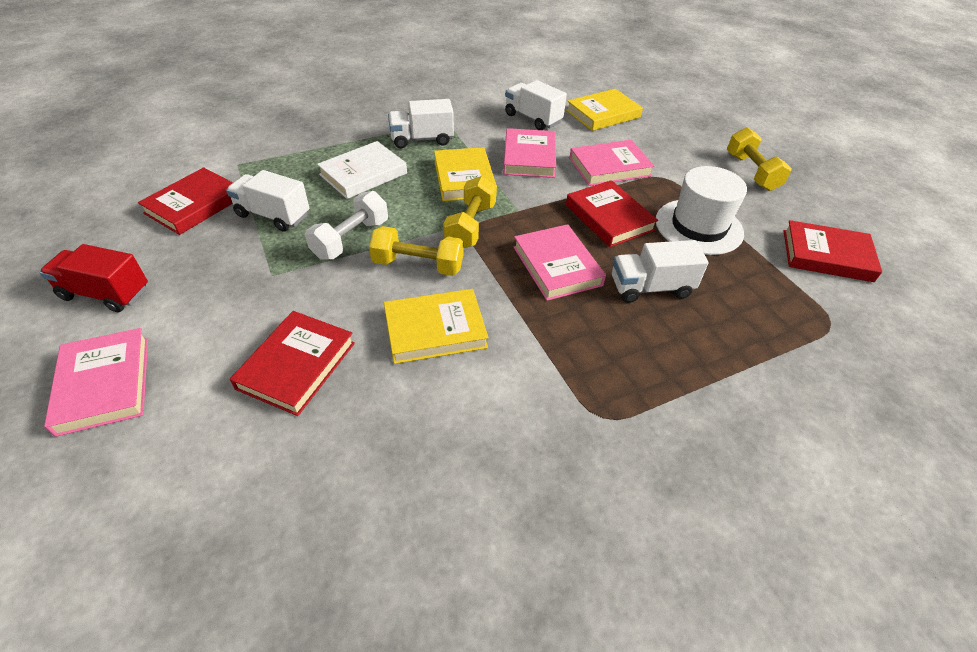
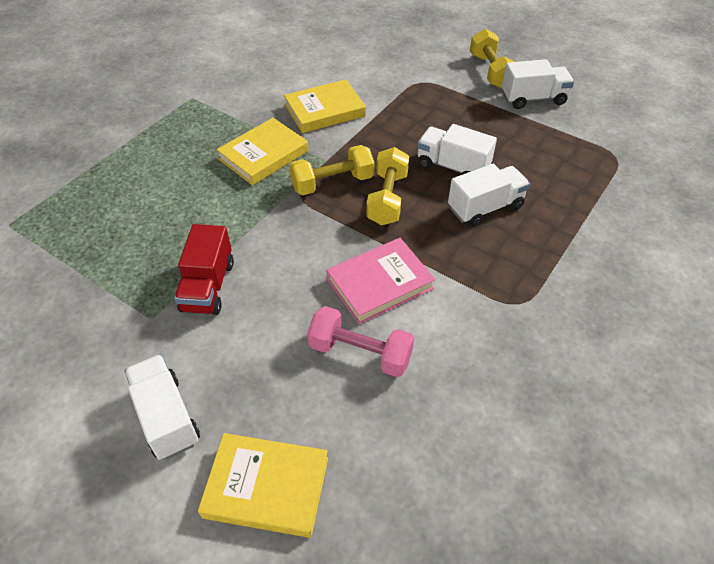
pink book: [44,328,148,437] [503,128,556,178] [513,224,606,301] [569,140,654,186] = 4 -> [327,238,436,324] = 1
pink dumbbell: none = 0 -> [307,306,414,377] = 1
red book: [138,167,233,235] [230,311,355,416] [566,180,658,247] [784,220,882,282] = 4 -> none = 0
white book: [317,141,407,199] = 1 -> none = 0
white dumbbell: [305,191,388,260] = 1 -> none = 0
white hat: [656,166,747,255] = 1 -> none = 0

